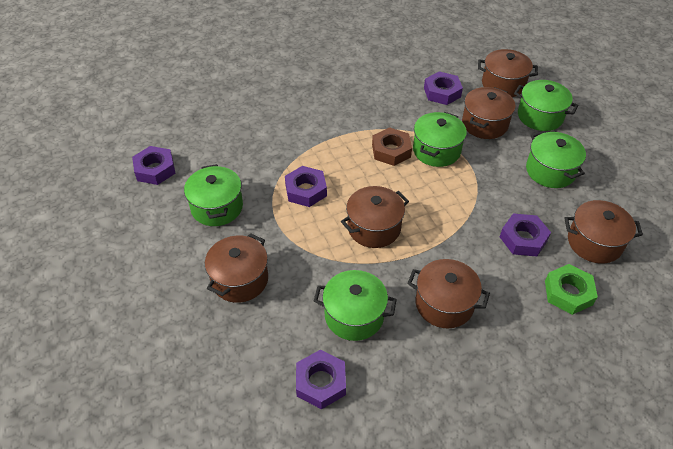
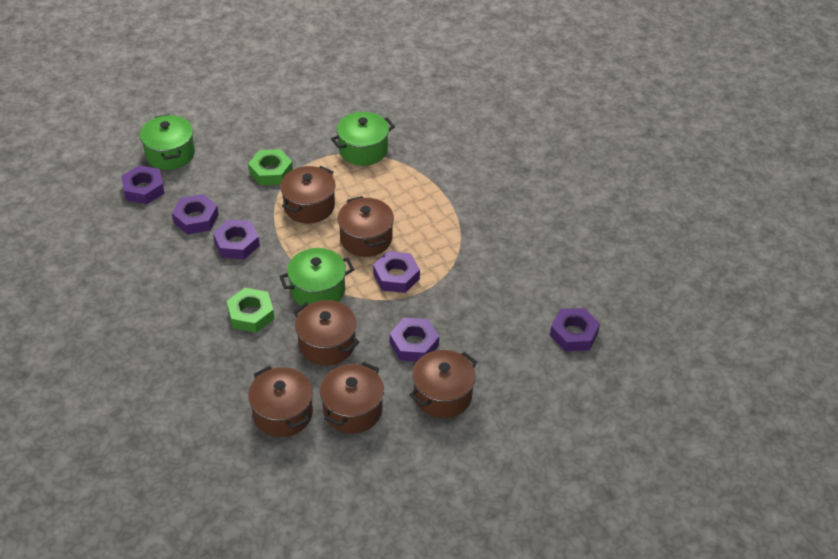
brown nut: [372,127,412,166] = 1 -> none = 0
green nut: [545,264,598,315] = 1 -> [227,288,274,333] [248,149,293,186] = 2
green pot: [184,164,243,226] [314,270,397,341] [413,112,467,167] [514,80,578,131] [526,131,586,188] = 5 -> [140,114,195,170] [279,248,354,306] [331,112,395,166] = 3
purple nut: [132,146,176,185] [285,166,327,207] [296,350,346,409] [424,71,463,105] [500,213,551,256] = 5 -> [121,165,164,204] [172,194,219,234] [213,219,260,259] [373,251,420,293] [390,318,439,361] [550,308,600,351] = 6

